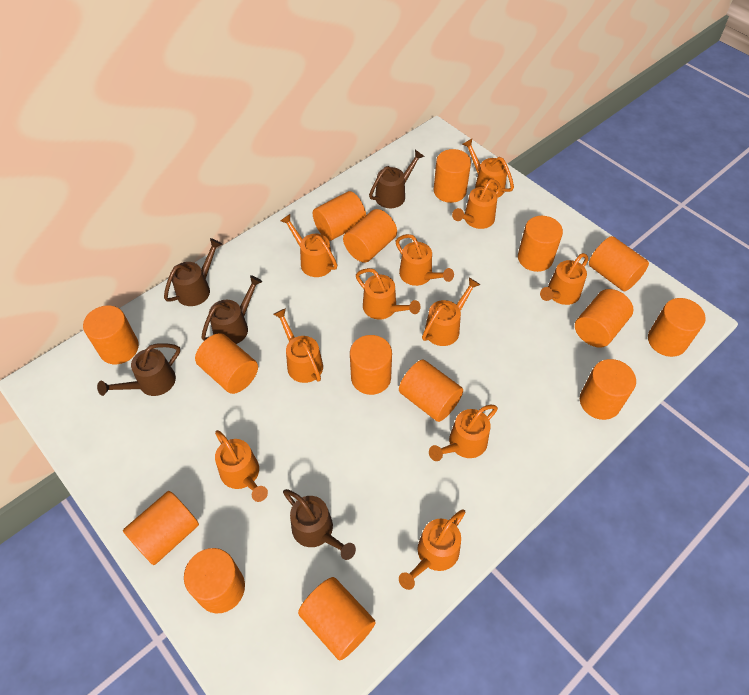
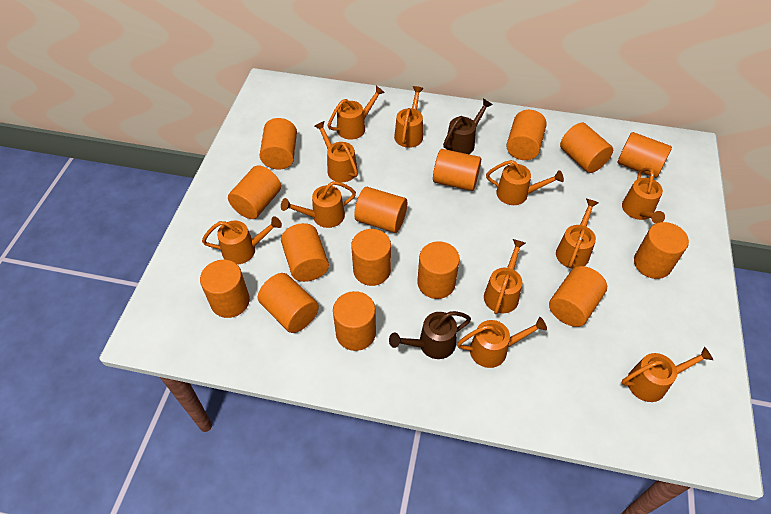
brown watering can: [97,343,180,396] [164,238,222,306] [201,275,263,344] [283,489,356,560] [369,150,425,208] = 5 -> [389,311,471,359] [443,99,493,154] = 2

